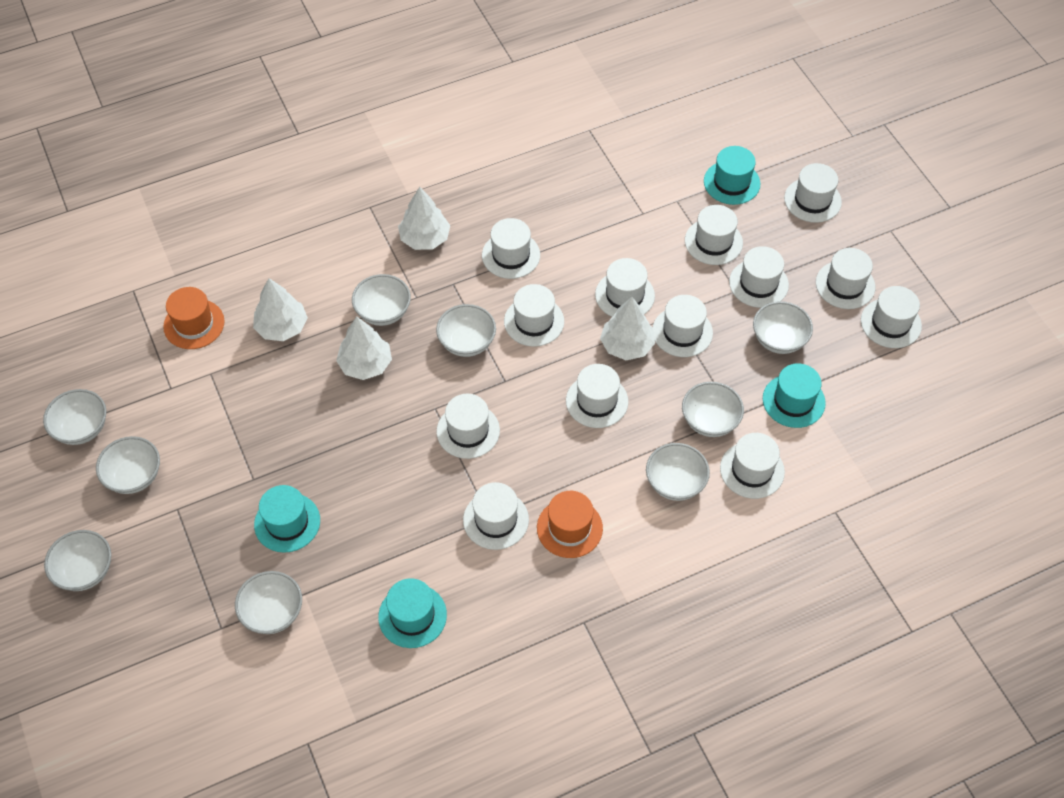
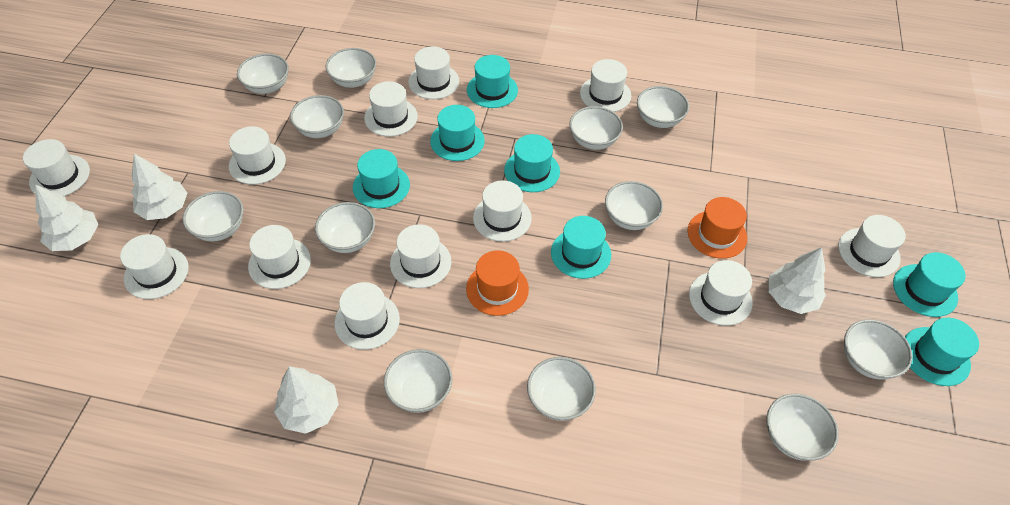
turquoise hat: [254,485,320,553] [378,578,447,648] [704,146,760,205] [763,363,826,428] = 4 -> [353,149,410,208] [430,105,485,161] [467,55,518,108] [504,134,560,192] [551,216,611,279] [893,252,966,317] [905,318,979,386] = 7
white bowl: [43,389,106,445] [44,530,111,591] [96,436,160,494] [235,571,302,634] [352,274,411,326] [436,304,496,357] [646,443,710,501] [682,382,744,437] [753,301,813,354] = 9 -> [183,191,244,242] [237,54,289,94] [290,95,344,138] [315,202,375,253] [325,48,376,88] [384,349,452,413] [527,357,596,421] [569,106,623,150] [605,181,663,230] [637,86,689,128] [767,394,839,461] [844,319,913,380] = 12
white hat: [436,394,500,459] [463,482,529,550] [482,218,540,279] [504,284,564,347] [566,364,628,428] [595,258,655,317] [653,295,713,357] [685,205,743,265] [720,433,785,499] [729,246,789,308] [784,163,842,223] [816,248,875,309] [861,286,922,348] = 13 -> [23,139,90,196] [120,234,189,299] [229,126,286,185] [248,225,311,289] [334,282,400,350] [364,81,418,137] [390,224,451,288] [408,46,459,99] [473,180,532,242] [580,59,631,112] [689,260,753,326] [838,215,906,277] = 12

